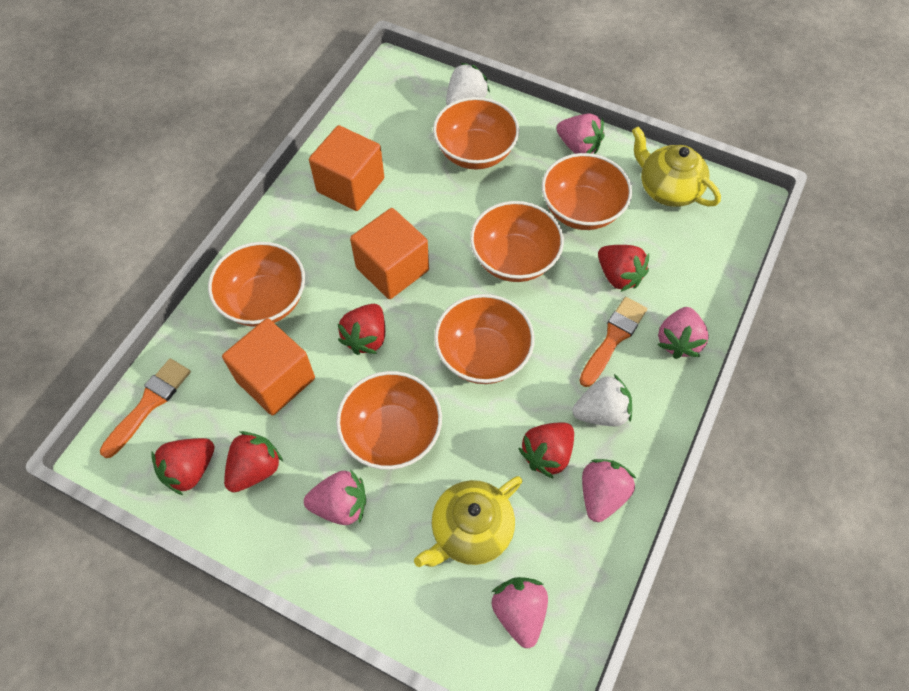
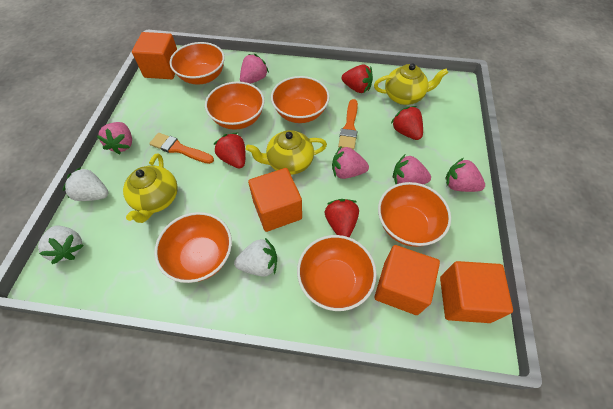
orange cube: [222,318,315,415] [309,125,384,211] [350,208,429,299] = 3 -> [132,32,177,79] [248,168,302,232] [374,245,440,315] [440,261,513,323] = 4
red strawberry: [151,438,215,495] [224,431,283,492] [337,304,385,355] [518,422,574,479] [598,245,649,292] = 5 -> [213,133,246,169] [325,199,359,237] [342,64,373,93] [391,106,423,140] = 4
white strawberry: [446,63,490,105] [572,374,632,426] = 2 -> [38,226,84,264] [63,167,109,201] [234,238,277,277] = 3
yellow teapot: [414,476,522,567] [632,126,721,207] = 2 -> [123,153,178,223] [246,130,327,175] [374,63,448,105] = 3

